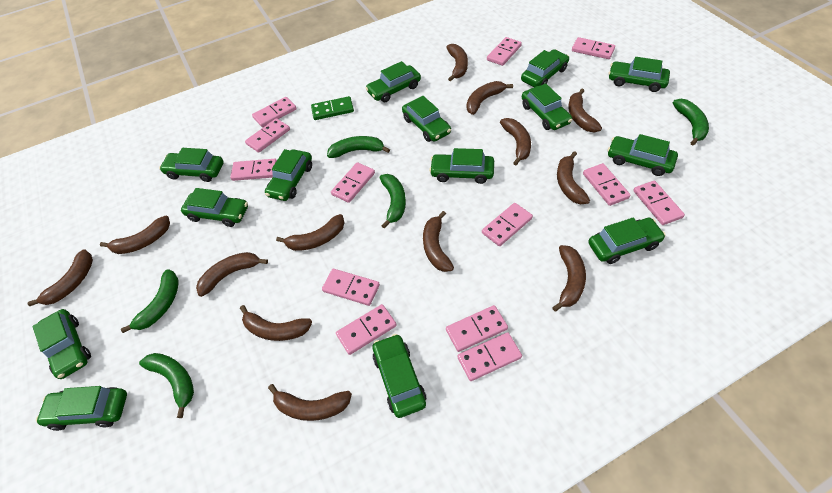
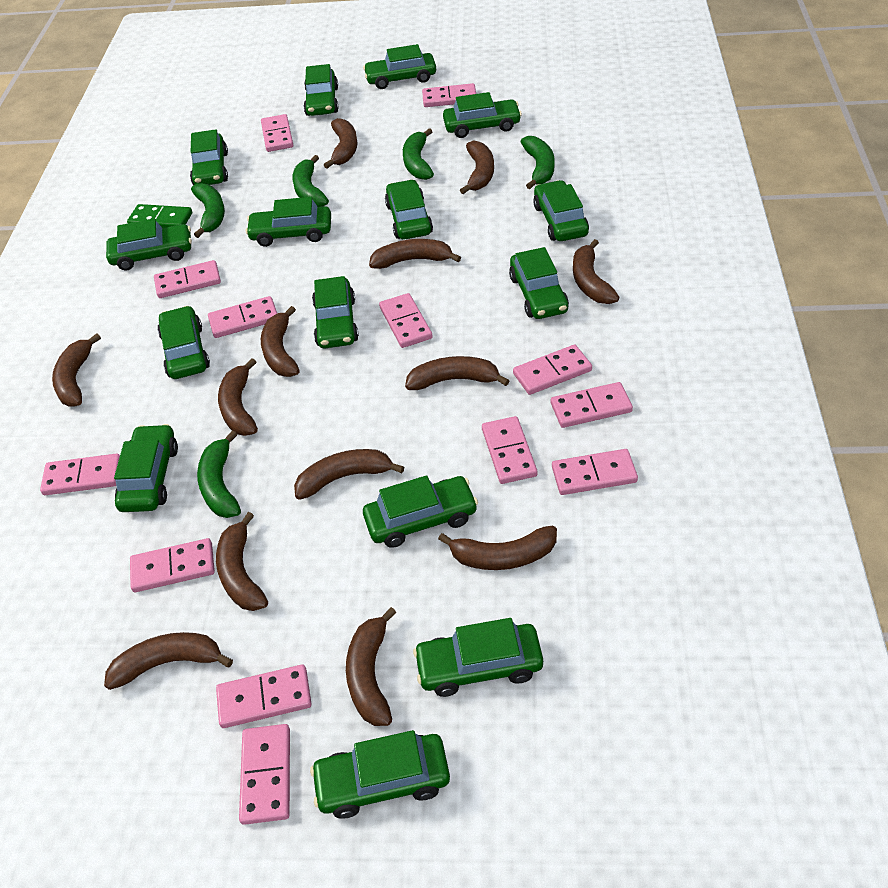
green car: [33,309,91,379] [36,386,127,431] [159,148,224,182] [181,188,248,227] [265,149,312,201] [365,61,421,102] [373,334,426,418] [402,96,451,142] [429,148,494,184] [521,49,569,87] [522,83,572,130] [588,217,666,264] [608,134,678,176] [609,57,670,92] = 14 -> [106,219,192,270] [114,424,178,512] [157,306,210,379] [190,129,228,185] [246,197,331,247] [304,64,339,116] [310,730,450,819] [312,276,359,348] [363,44,436,89] [363,475,478,548] [385,180,433,240] [413,618,543,697] [443,92,522,138] [509,247,569,319] [533,180,589,241] = 15

